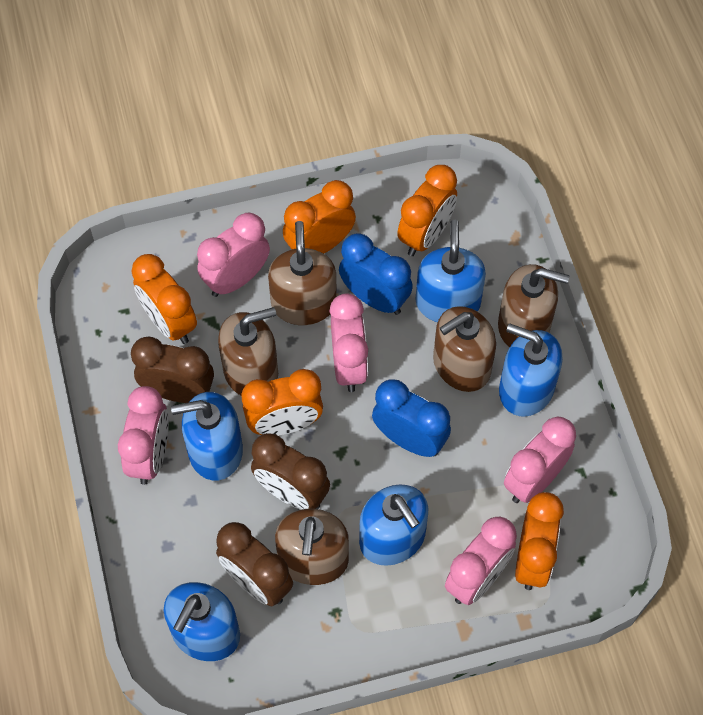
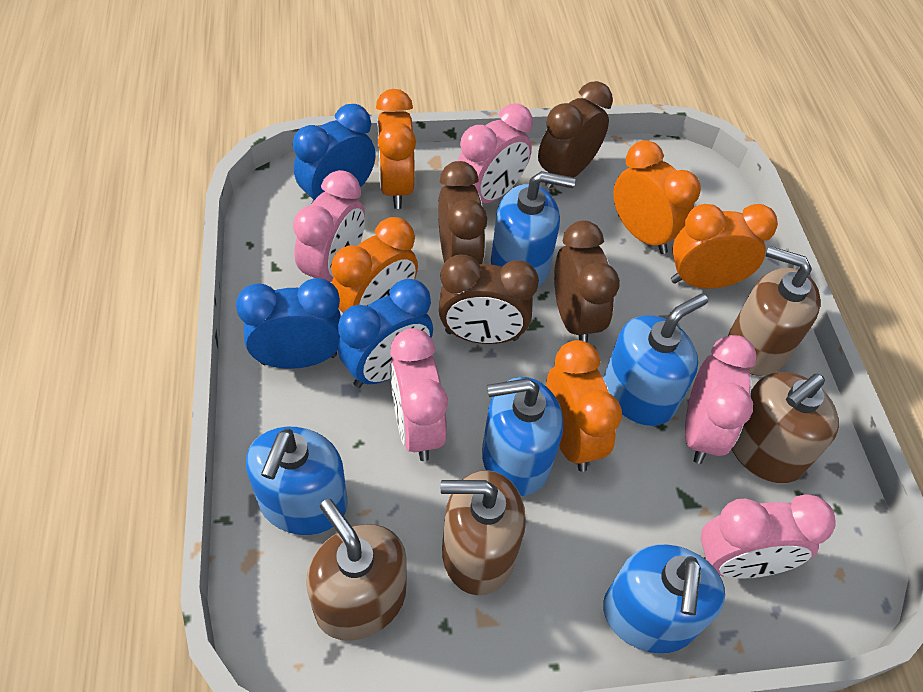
blue clock: [339,233,413,315] [372,379,451,457] = 2 -> [236,278,341,369] [293,104,376,203] [338,279,433,388] = 3
brown clock: [131,337,214,403] [216,522,293,606] [251,433,330,510] = 3 -> [438,161,487,264] [439,255,539,344] [538,81,613,188] [554,221,620,343] = 4
brown soap dispenser: [218,307,278,396] [268,221,337,325] [275,509,349,585] [433,306,496,392] [498,264,569,347] = 5 -> [306,499,407,641] [441,470,526,595] [728,246,820,376] [732,372,839,483] = 4

